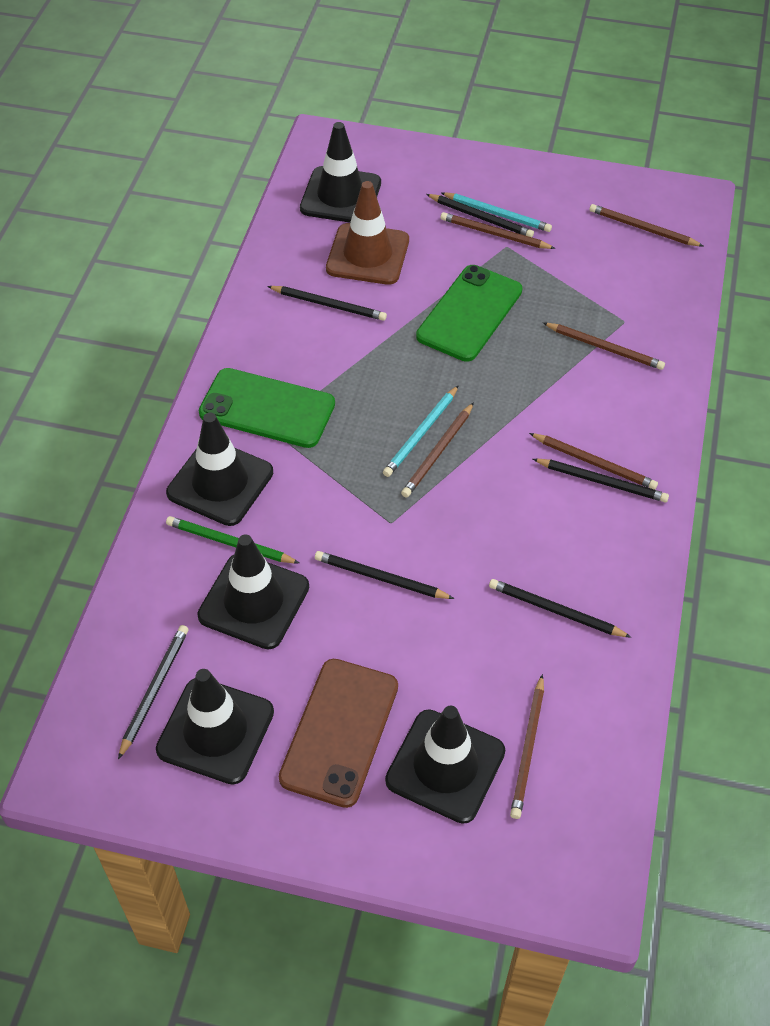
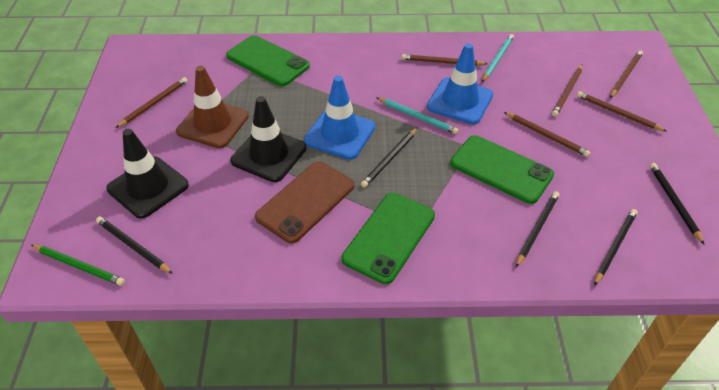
black pencil: [118,625,189,759] [267,286,387,321] [315,551,454,599] [426,194,534,237] [489,579,631,637] [533,459,669,502] = 6 -> [96,217,173,274] [361,127,418,188] [516,191,560,267] [594,209,638,286] [650,163,704,244] = 5
black traffic cone: [156,669,274,784] [166,413,273,526] [197,534,309,649] [300,122,381,223] [385,705,505,824] = 5 -> [106,129,189,219] [230,96,307,182] = 2
blue traffic cone: none = 0 -> [304,76,375,160] [427,43,493,124] = 2
green phone: [199,368,335,448] [416,265,522,362] = 2 -> [226,35,310,86] [342,193,435,284] [450,135,554,204] = 3

